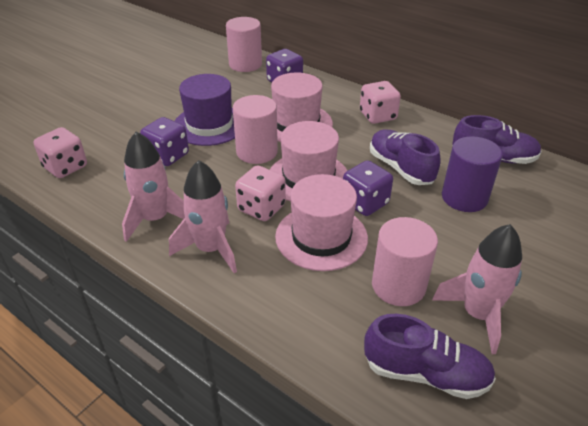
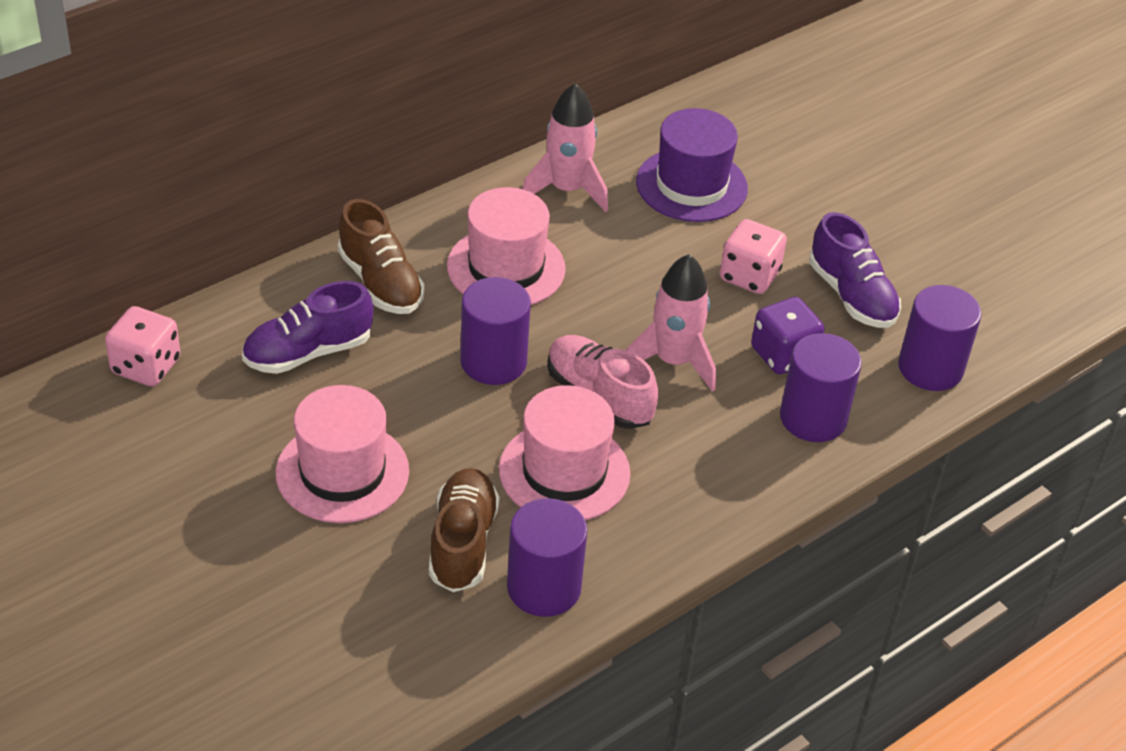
brown shoe: none = 0 -> [338,199,425,314] [429,468,500,592] = 2
pink cylinder: [226,17,262,72] [233,95,278,164] [372,217,438,306] = 3 -> none = 0
pink dice: [34,127,87,178] [235,165,286,221] [360,81,401,124] = 3 -> [105,306,180,386] [720,219,787,294] = 2
pink rocket: [122,131,185,242] [169,160,237,273] [432,224,522,354] = 3 -> [523,83,608,212] [626,254,716,392] = 2
pink shoe: none = 0 -> [547,335,658,429] = 1
purple cylinder: [442,136,503,212] = 1 -> [460,277,531,385] [507,498,588,617] [780,333,862,442] [898,285,982,391] = 4
purple dice: [140,117,189,166] [266,49,303,82] [343,160,393,216] = 3 -> [751,297,824,374] = 1
purple shoe: [364,314,496,399] [370,129,441,185] [452,115,542,164] = 3 -> [242,281,373,374] [809,212,901,328] = 2

